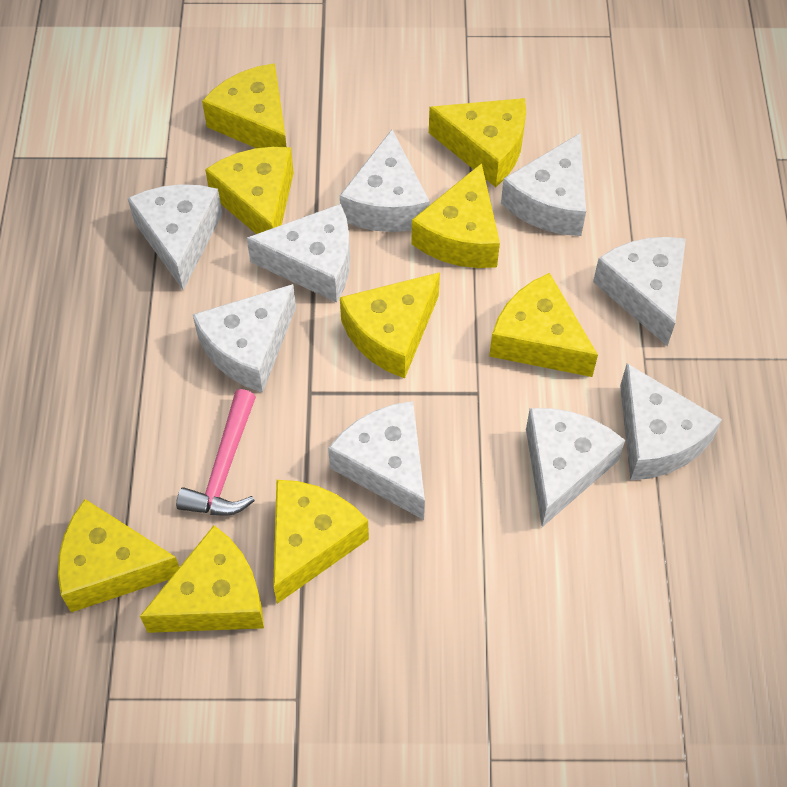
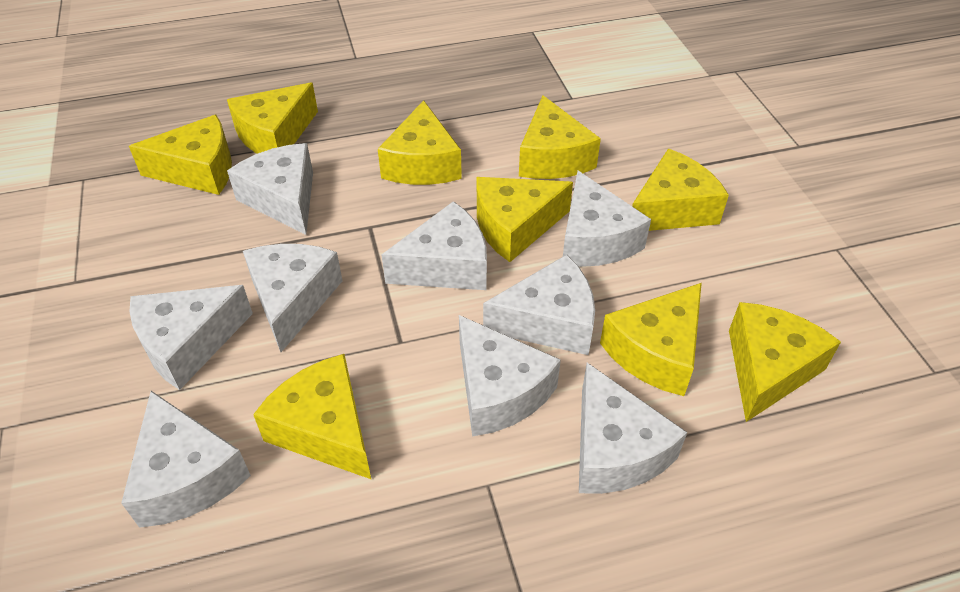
pink hammer: [176,389,256,516] = 1 -> none = 0

